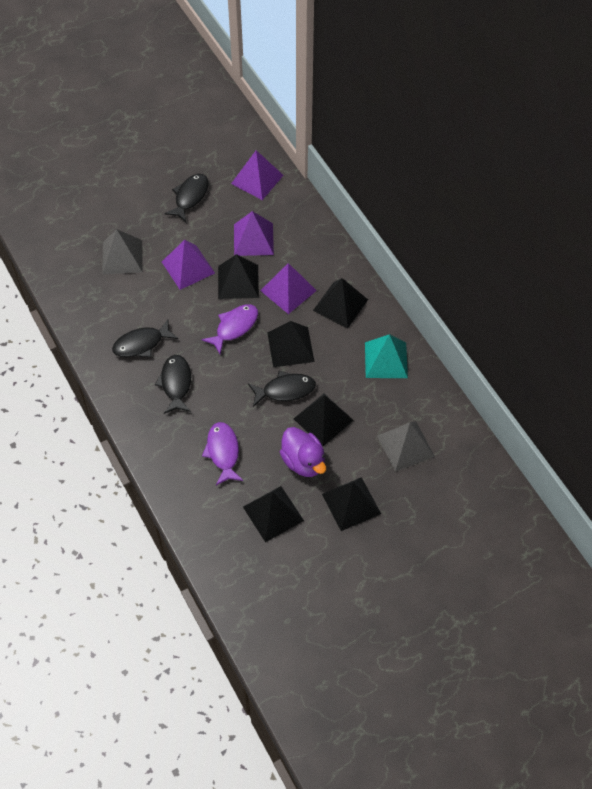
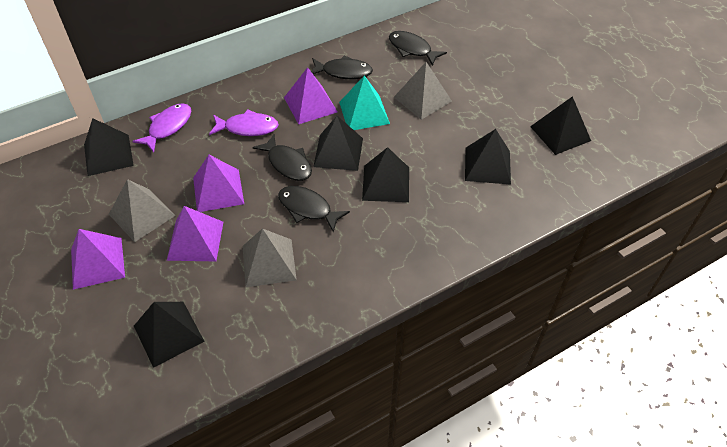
grey pyramid: [102,229,142,275] [377,421,435,472] = 2 -> [109,179,175,242] [243,228,297,287] [394,62,452,120] = 3
purple duck: [280,427,326,477] = 1 -> none = 0

